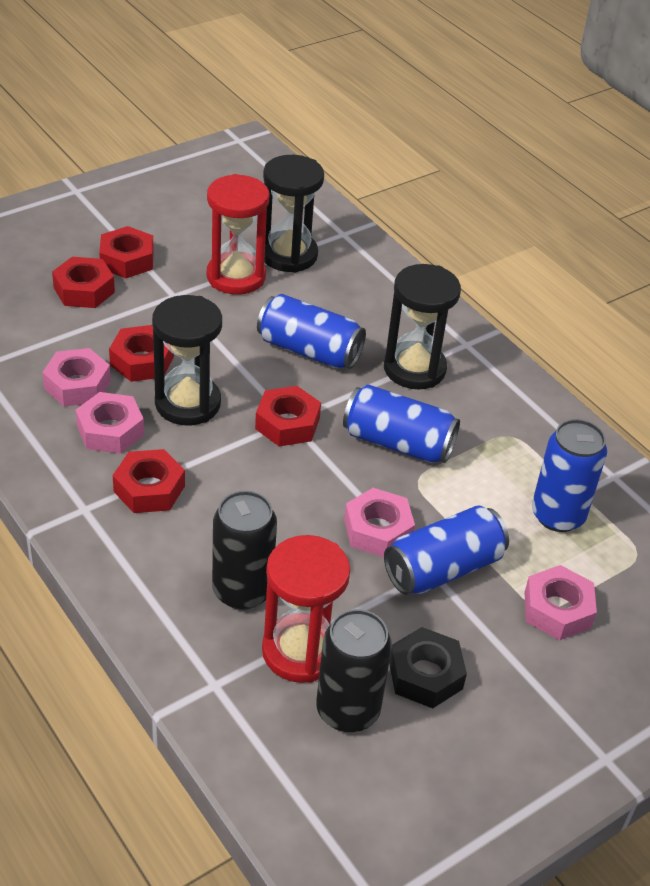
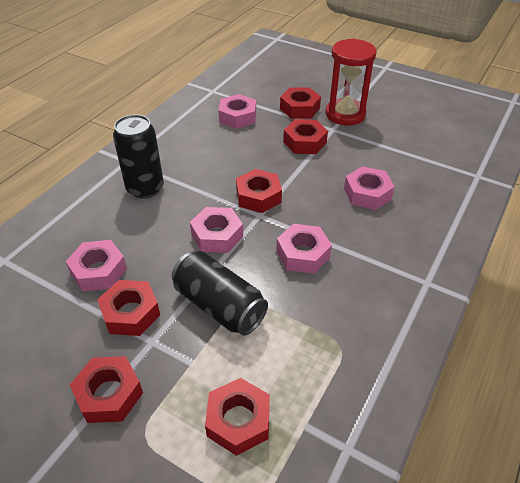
black hourglass: [152,295,222,425] [263,155,324,273] [384,264,461,390] = 3 -> none = 0
black nut: [389,627,467,708] = 1 -> none = 0
blue can: [257,294,366,369] [343,384,460,463] [384,505,509,595] [532,419,607,532] = 4 -> none = 0
pink nut: [42,348,111,406] [76,392,144,454] [344,488,415,557] [524,565,597,640] = 4 -> [66,240,127,291] [190,207,243,253] [218,94,256,129] [276,224,332,274] [344,166,395,210] = 5
red hourglass: [207,174,269,295] [262,535,350,683] = 2 -> [325,38,377,126] = 1
red nut: [52,257,115,308] [99,226,154,278] [109,325,174,382] [113,449,185,513] [255,386,321,447] = 5 -> [70,356,143,423] [97,280,160,336] [205,378,270,456] [236,169,282,213] [280,87,321,119] [283,119,328,154] = 6

